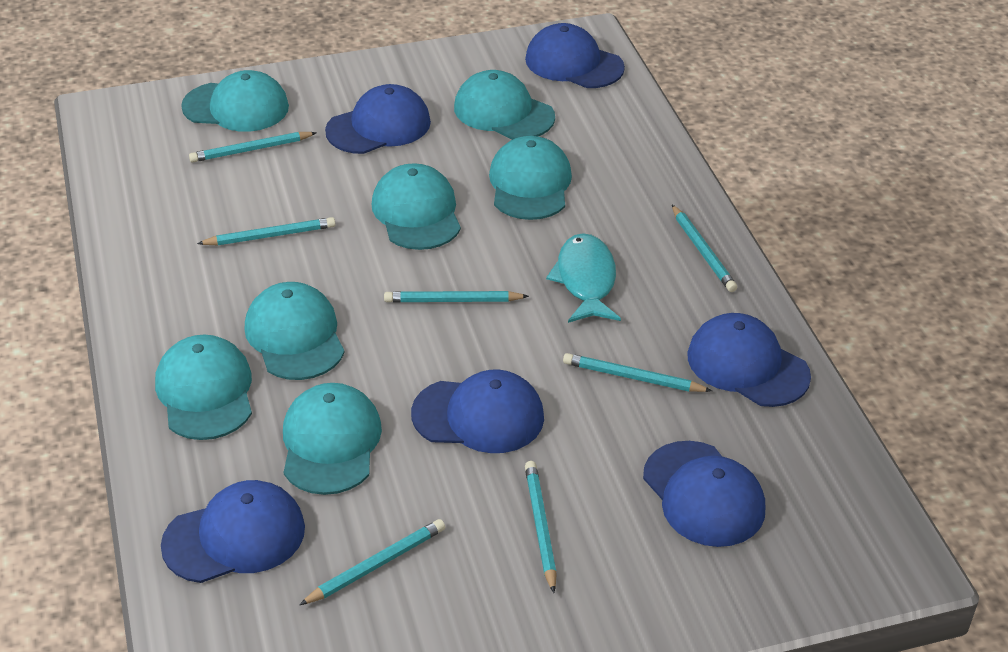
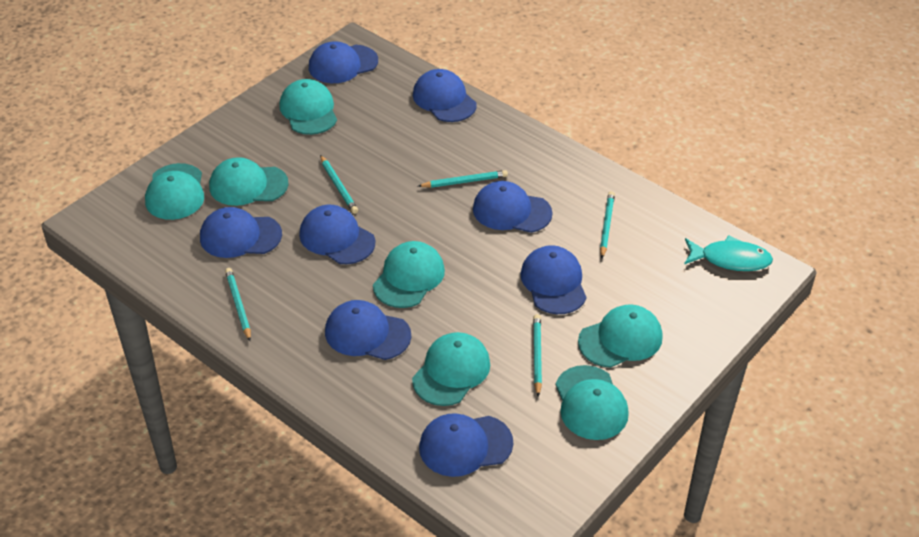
blue cap: [161,480,305,583] [325,84,431,154] [411,369,544,453] [525,23,625,88] [643,441,765,547] [687,313,811,407] = 6 -> [200,207,282,258] [299,205,375,264] [309,41,378,83] [325,300,411,360] [413,69,477,122] [419,413,513,477] [473,181,553,233] [520,245,587,314] = 8
turquoise pencil: [189,132,317,163] [197,217,336,245] [299,519,445,605] [384,291,529,302] [525,461,557,593] [563,353,712,392] [672,205,737,292] = 7 -> [225,268,251,341] [320,155,358,214] [418,170,508,188] [533,314,542,397] [600,191,615,258] = 5

